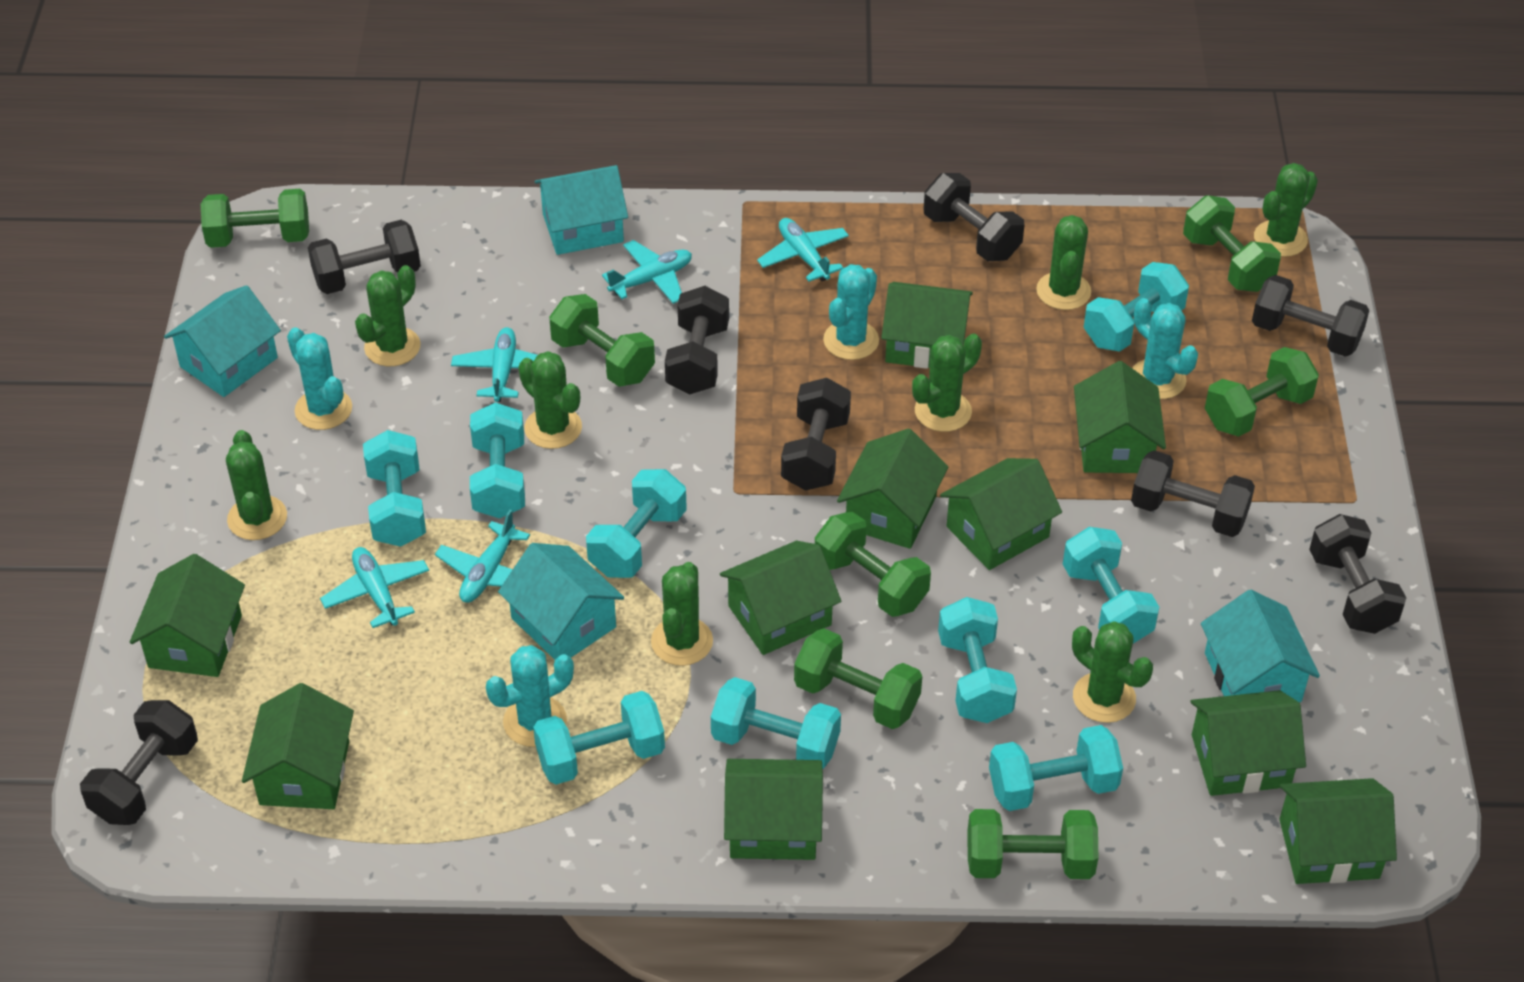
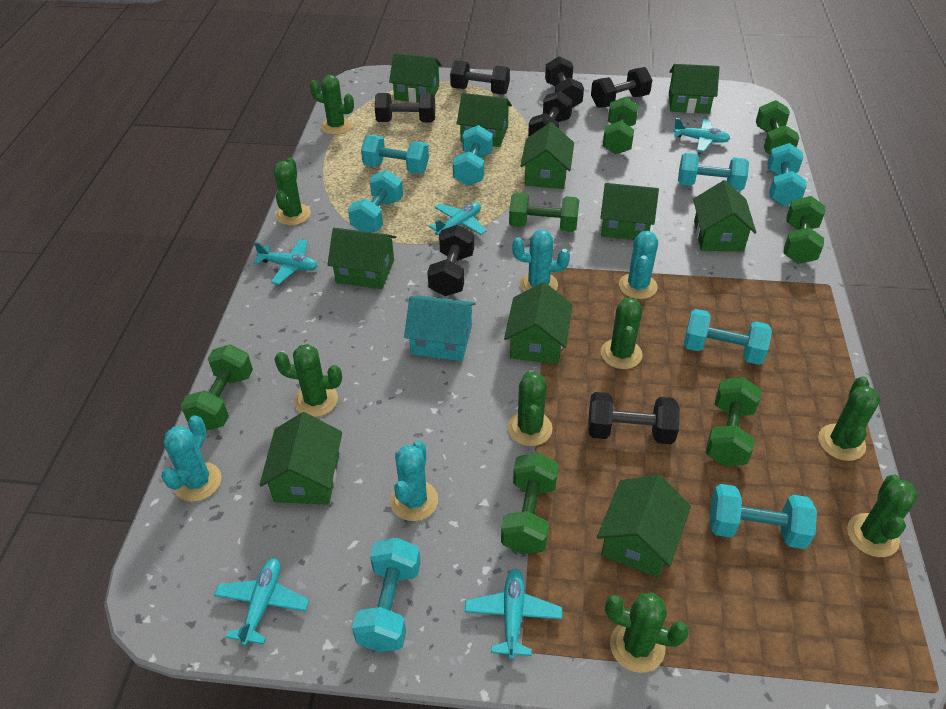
black dumbbell: [80,700,198,825] [308,220,421,294] [665,286,729,394] [781,378,851,491] [923,173,1024,261] [1131,450,1255,537] [1252,275,1369,357] [1309,514,1406,634] = 8 -> [375,93,435,122] [427,224,474,296] [450,60,510,95] [528,91,573,137] [545,56,584,108] [588,392,680,444] [591,67,652,108] = 7
turquoise dumbbell: [363,430,426,547] [470,402,525,518] [533,691,665,785] [586,469,687,578] [711,677,841,769] [938,597,1017,723] [989,725,1123,811] [1063,527,1159,644] [1084,262,1189,352] = 9 -> [348,170,403,232] [352,538,421,652] [361,135,429,174] [453,125,493,186] [678,153,749,191] [684,309,772,365] [709,484,817,549] [767,143,807,206] = 8
turquoise house: [164,285,281,397] [498,543,624,660] [535,165,628,255] [1201,590,1320,702] = 4 -> [404,295,476,361] = 1

